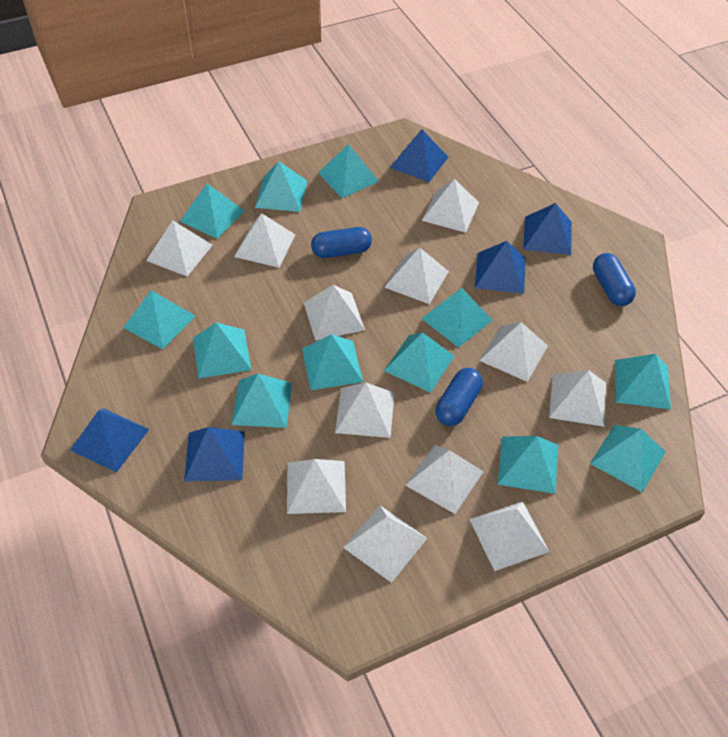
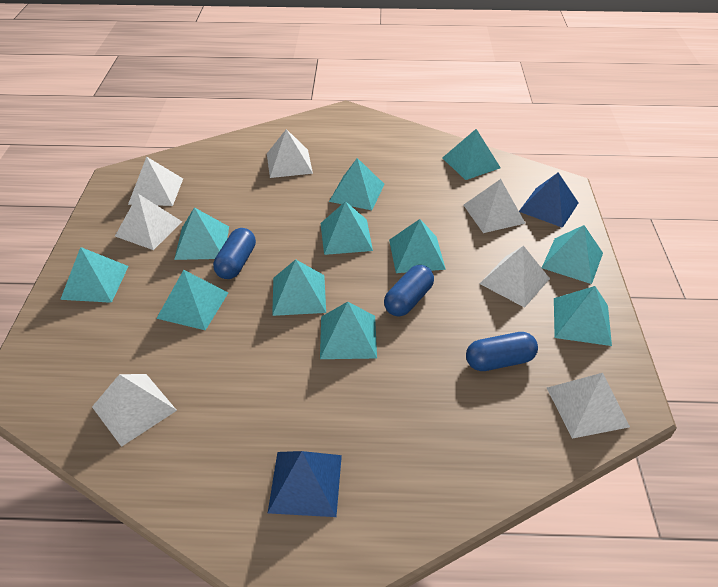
blue pyramid: [70,409,149,472] [184,427,245,482] [390,130,448,182] [475,241,526,294] [523,203,572,255] = 5 -> [268,451,342,517] [519,172,578,228] = 2
turquoise pyramid: [123,290,195,349] [180,184,245,239] [193,323,251,379] [231,374,292,428] [255,161,307,212] [302,334,363,390] [318,144,380,198] [384,332,455,393] [421,288,493,348] [498,436,558,494] [590,425,666,492] [615,354,671,409] = 12 -> [60,247,128,303] [156,270,229,330] [174,207,229,260] [272,259,326,316] [320,302,377,359] [321,201,373,255] [329,158,385,210] [389,219,446,273] [442,129,501,180] [542,225,603,284] [554,286,612,346] = 11
white pyramid: [146,220,213,276] [234,213,295,268] [287,459,346,514] [304,285,365,341] [335,383,395,438] [343,505,427,583] [384,247,449,304] [405,445,484,514] [421,179,479,233] [469,501,549,571] [479,322,548,382] [549,370,606,427] = 12 -> [92,374,177,447] [115,194,182,250] [128,157,183,206] [267,129,313,178] [464,179,526,233] [479,246,550,308] [547,373,630,439] = 7

